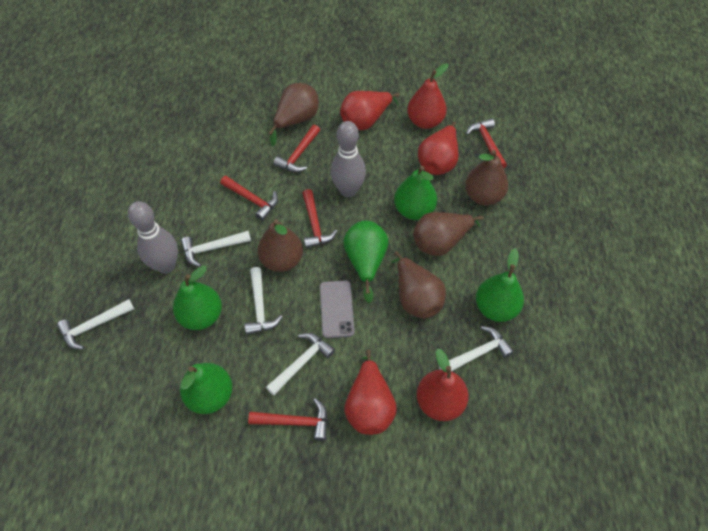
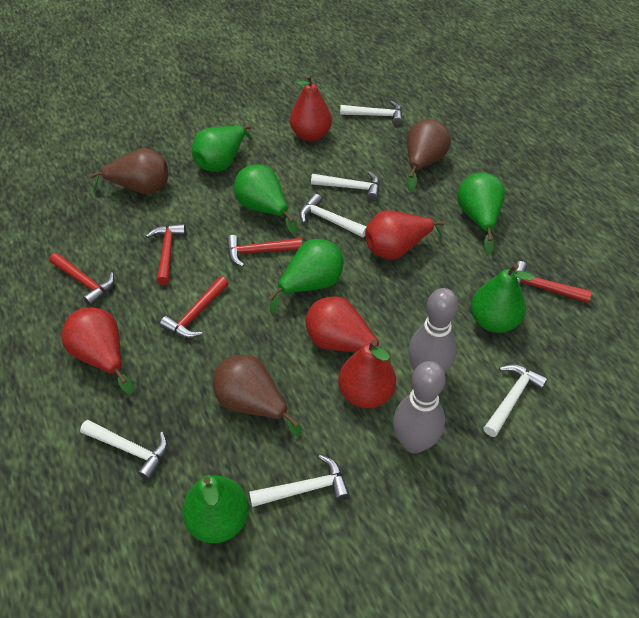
brown pear: [258,219,303,272] [269,83,319,146] [391,251,446,318] [413,212,483,256] [465,150,508,205] = 5 -> [90,148,168,194] [213,355,302,437] [407,119,451,192] = 3
green pear: [173,266,222,330] [180,363,233,414] [343,220,388,303] [394,166,437,220] [476,248,524,322] = 5 -> [182,475,249,543] [192,125,252,172] [234,164,297,235] [269,239,344,314] [457,172,505,254] [471,264,534,333] = 6
grey phone: [320,280,355,338] = 1 -> none = 0
white hammer: [57,299,134,350] [181,231,251,267] [245,267,283,335] [266,333,335,396] [439,326,514,371] = 5 -> [80,420,168,480] [249,455,350,507] [299,194,367,238] [311,172,380,201] [340,101,402,126] [484,364,548,437] = 6

